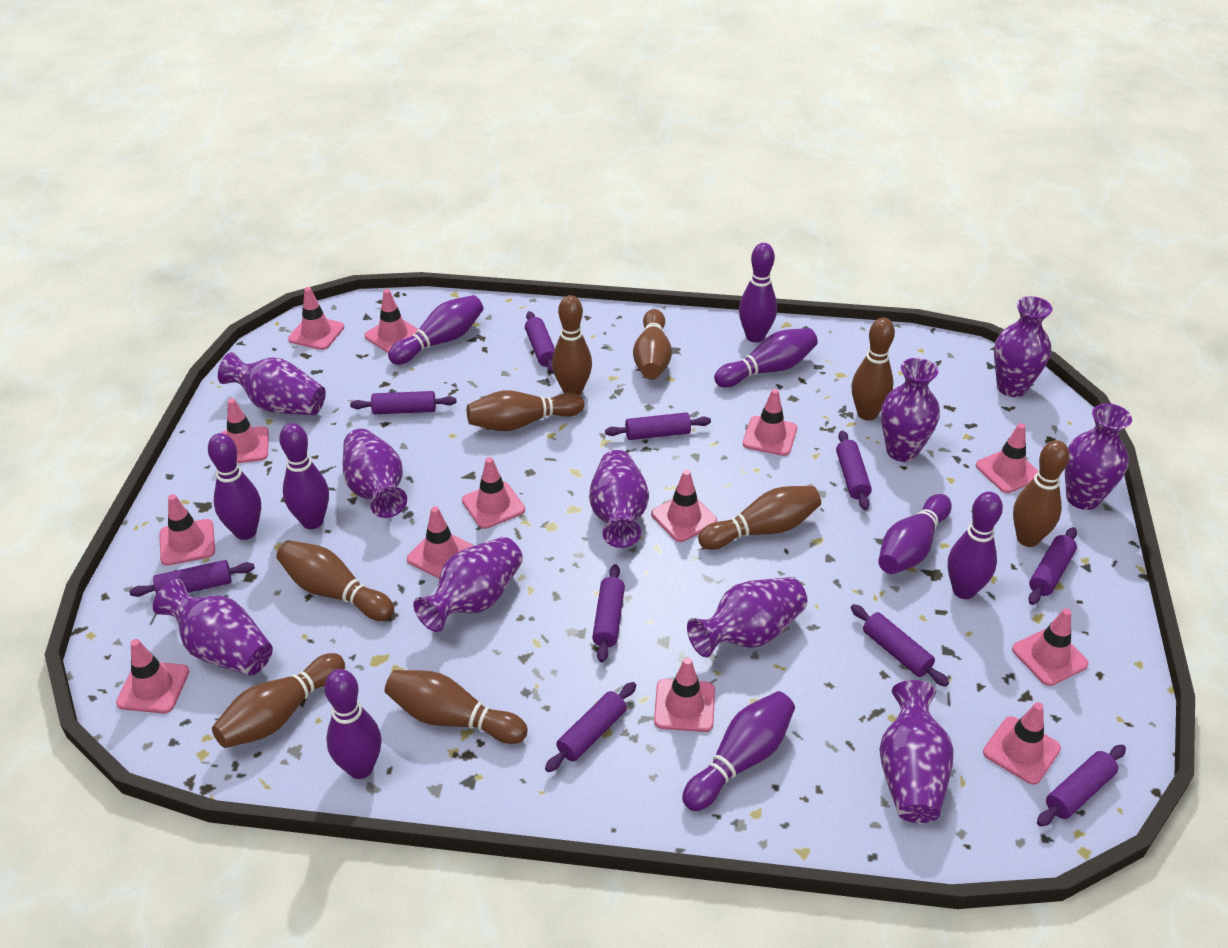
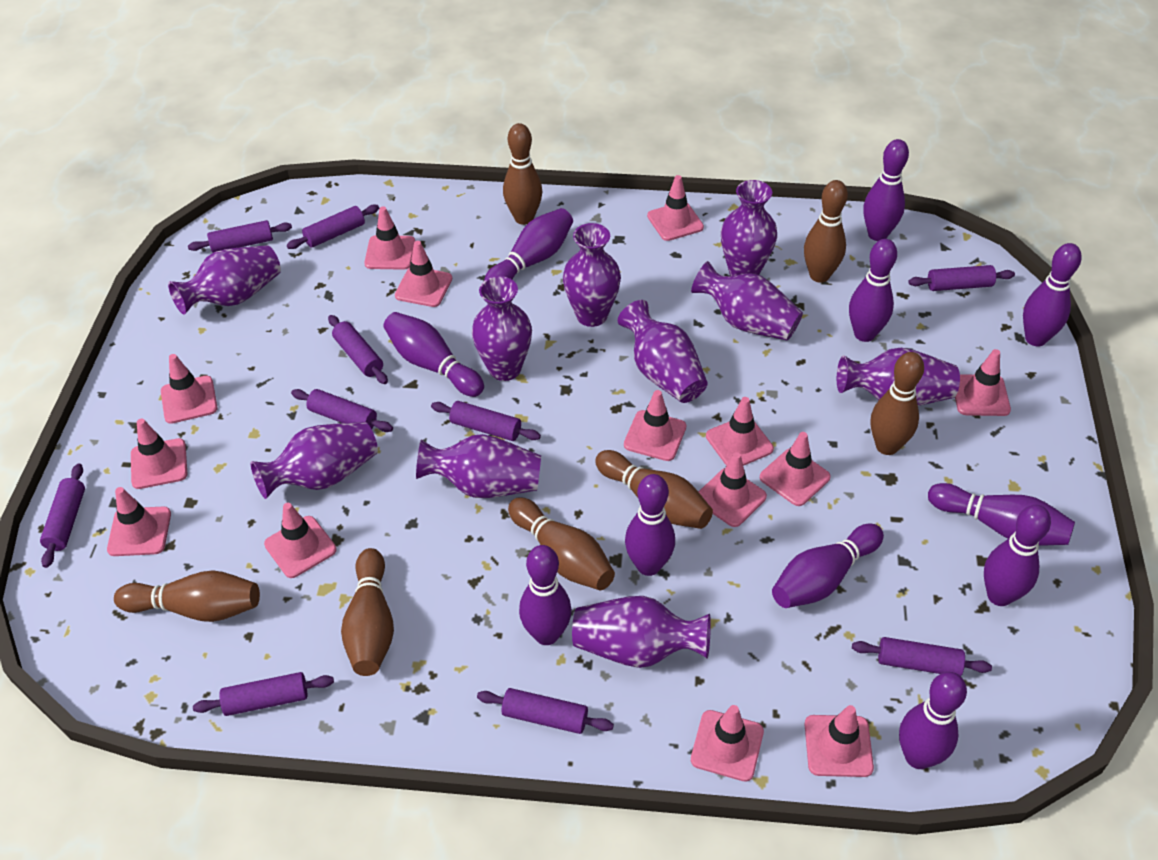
brown bowling pin: [212,653,345,748] [276,540,394,621] [385,670,527,744] [467,390,584,431] [552,295,592,395] [633,309,672,379] [698,486,821,550] [851,318,895,421] [1013,440,1069,547] = 9 -> [114,570,260,622] [341,548,394,676] [503,123,542,225] [508,497,615,590] [595,450,713,529] [804,180,848,283] [871,352,924,455] = 7
pink traffic cone: [116,639,189,713] [159,494,215,566] [221,398,269,463] [288,287,344,350] [364,289,418,353] [407,506,474,579] [462,457,525,529] [651,470,717,542] [654,657,715,732] [743,389,797,456] [976,423,1038,493] [983,702,1061,785] [1012,608,1089,686] = 13 -> [107,487,171,556] [131,419,187,489] [161,354,218,424] [264,503,337,578] [364,207,415,270] [395,241,452,307] [624,390,686,461] [647,175,704,241] [691,705,764,782] [699,452,767,527] [706,397,774,466] [760,432,831,506] [804,705,874,777] [955,349,1011,416] = 14
purple bowling pin: [208,433,261,540] [279,423,329,529] [324,669,381,779] [388,295,483,365] [682,691,795,811] [714,328,818,388] [739,243,777,343] [878,494,952,574] [948,492,1003,599] = 9 -> [383,312,484,397] [484,208,573,281] [519,545,572,645] [625,474,675,576] [772,524,884,608] [849,239,897,342] [863,139,909,241] [899,672,967,769] [928,483,1075,546] [984,505,1051,606] [1023,243,1082,347] = 11

